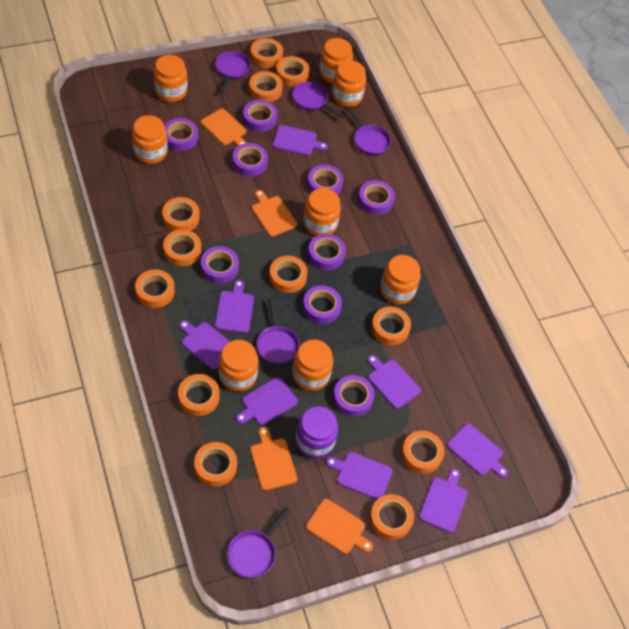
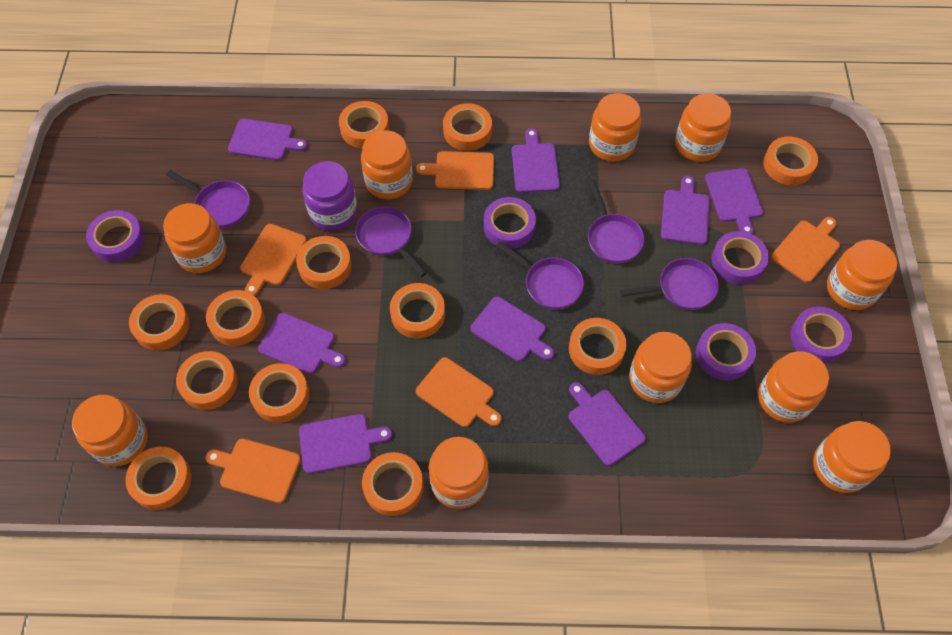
orange cutting board: [201,109,246,146] [250,427,297,490] [252,190,297,237] [306,499,373,554] = 4 -> [206,439,301,503] [240,224,307,296] [416,151,494,190] [416,357,502,427] [771,217,840,283] = 5
orange jar: [132,115,168,164] [154,55,187,102] [219,340,258,391] [292,340,333,391] [303,188,341,236] [319,38,353,83] [332,60,366,107] [380,255,421,304] = 8 -> [72,395,148,466] [163,203,226,273] [361,130,413,199] [429,437,489,509] [589,93,641,161] [629,332,692,403] [675,94,731,162] [758,351,829,423] [813,421,891,493] [827,240,897,310] = 10
purple tape: [164,118,198,151] [201,246,239,284] [232,143,268,177] [243,100,277,132] [303,285,342,324] [307,165,343,195] [308,234,346,270] [333,375,375,417] [358,180,395,215] = 9 -> [86,210,145,262] [484,197,536,249] [696,323,756,381] [711,231,769,285] [790,307,852,363] = 5

